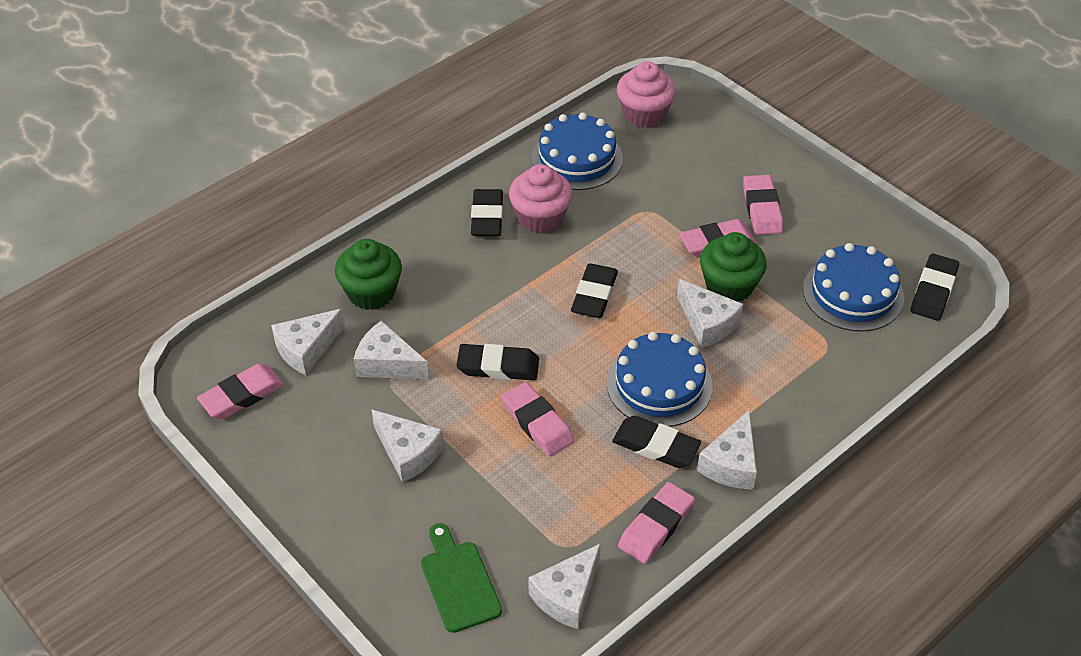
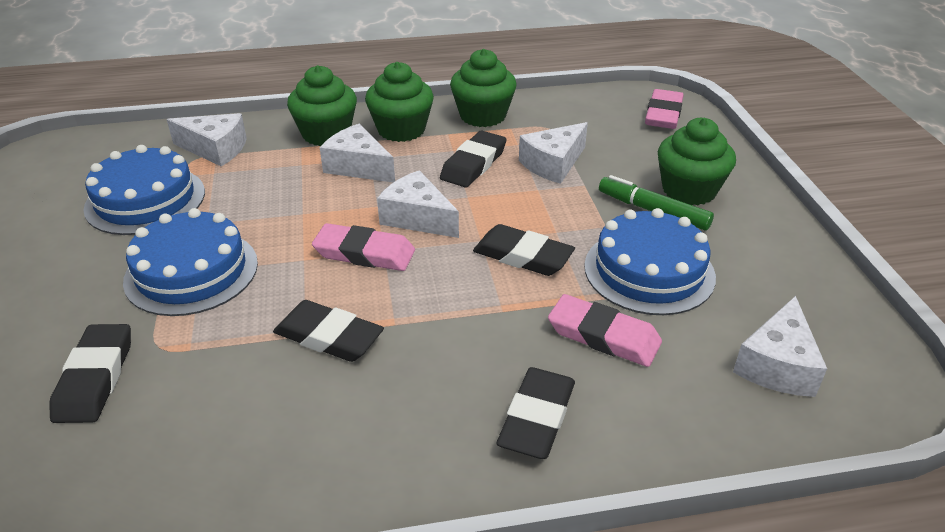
green cupcake: [335,239,402,310] [700,232,767,302] = 2 -> [287,65,357,146] [365,62,434,142] [450,49,517,127] [658,118,736,205] = 4
green cutting board: [421,523,502,633] = 1 -> none = 0
green marker: none = 0 -> [599,175,714,230] = 1
pink cupcake: [509,164,573,234] [617,61,676,128] = 2 -> none = 0
pink eraser: [197,364,284,419] [502,382,574,456] [618,482,695,564] [679,219,756,258] [743,175,783,235] = 5 -> [312,223,415,271] [548,294,662,367] [645,89,684,129] = 3
white cheese: [271,309,345,375] [354,320,429,379] [371,409,444,483] [528,543,601,629] [677,279,744,348] [697,410,757,489] = 6 -> [167,113,247,166] [320,124,395,182] [377,170,459,238] [519,122,588,184] [733,296,827,397] = 5

